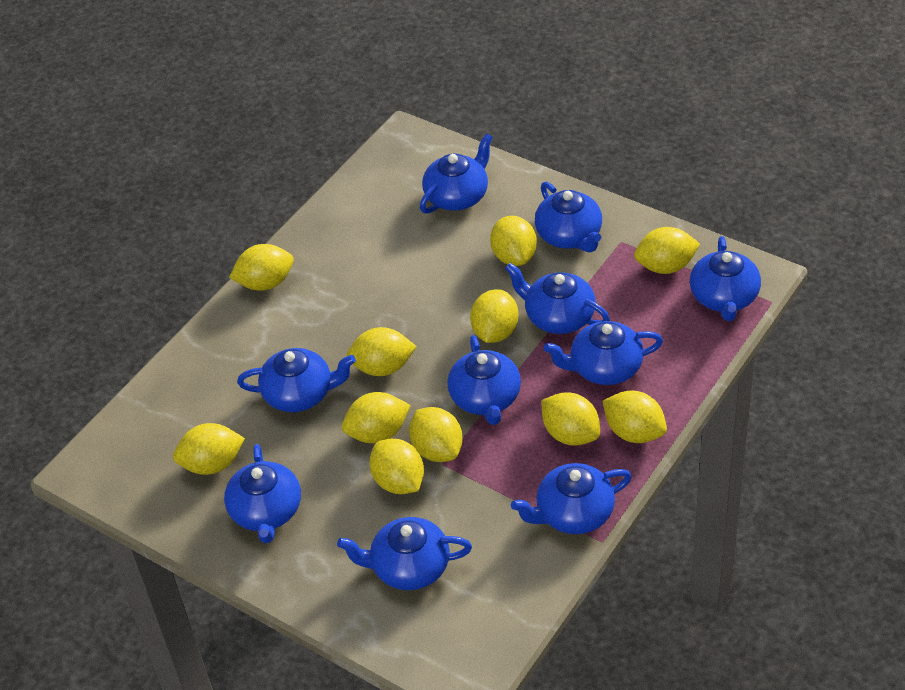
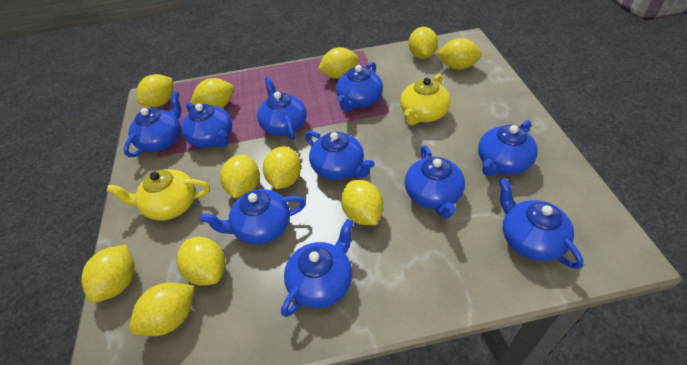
yellow teapot: none = 0 -> [106,169,210,220] [400,74,451,125] = 2

